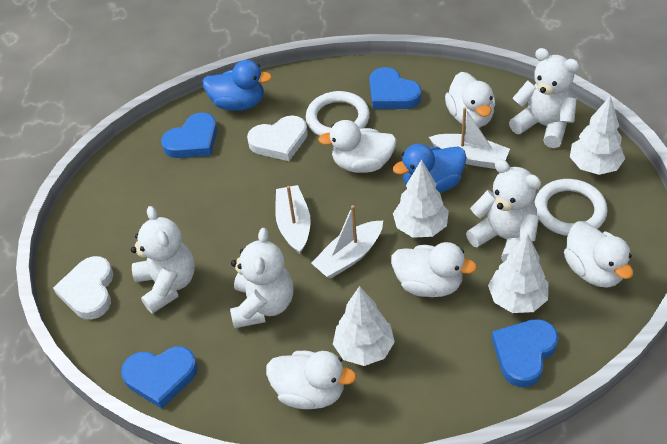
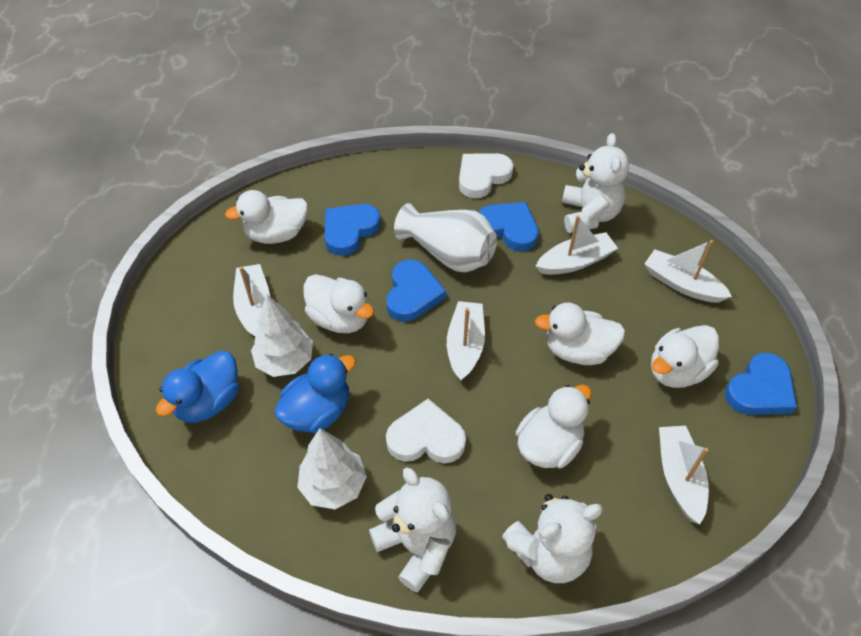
white boat: [275,185,311,254] [311,205,383,278] [429,107,510,169] = 3 -> [233,264,270,336] [447,301,485,381] [536,215,618,275] [644,240,732,302] [659,426,709,525] = 5
white ring: [306,91,370,136] [534,179,608,236] = 2 -> none = 0
white teddy bear: [131,206,195,314] [230,228,293,328] [466,159,541,262] [509,48,580,148] = 4 -> [369,467,456,592] [502,494,603,583] [562,133,629,233] = 3
white tree: [333,286,395,366] [393,159,449,238] [488,233,548,313] [570,95,625,175] = 4 -> [251,295,313,377] [297,428,367,509] = 2
white vase: none = 0 -> [394,203,497,273] = 1

